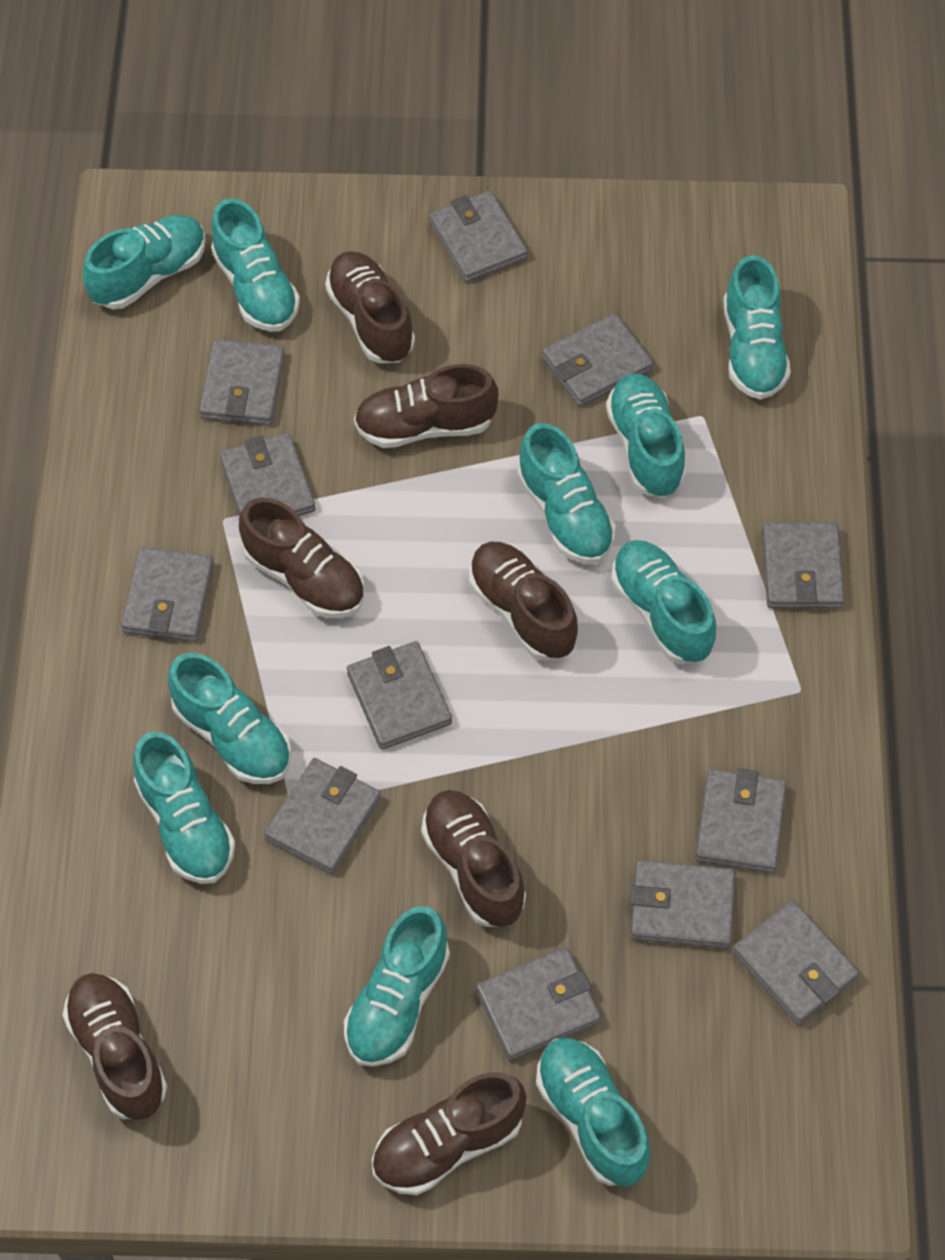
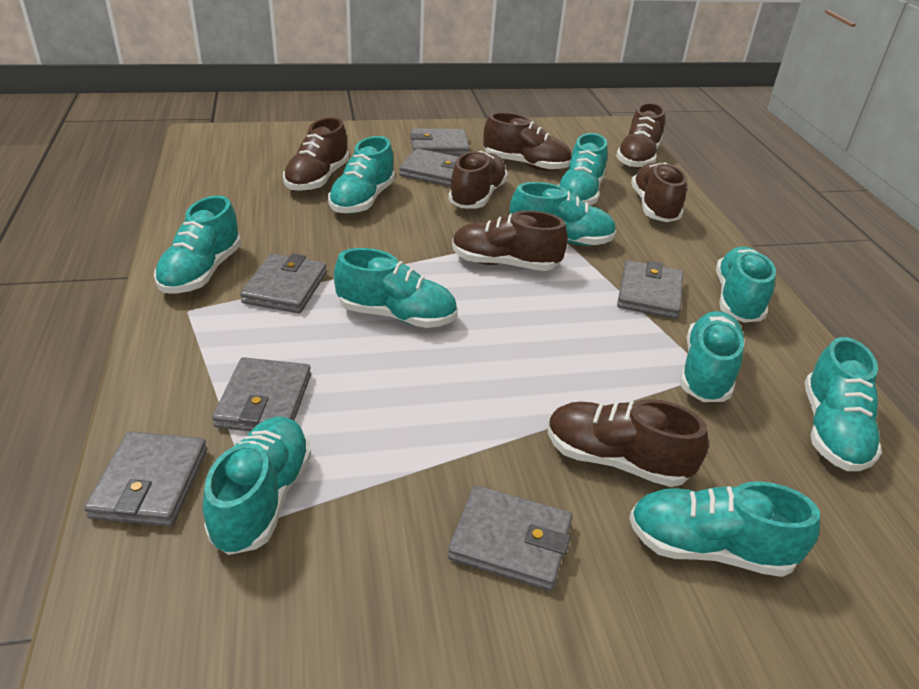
grey wallet: [121,547,214,642] [199,339,285,426] [220,433,315,516] [264,758,381,874] [347,641,452,750] [429,191,528,282] [476,947,601,1061] [542,313,653,407] [630,860,735,949] [695,768,787,873] [732,900,859,1025] [762,522,845,608] = 12 -> [84,432,207,527] [212,357,311,431] [240,253,327,313] [399,148,458,187] [410,128,470,156] [448,485,572,591] [617,260,683,319] = 7

